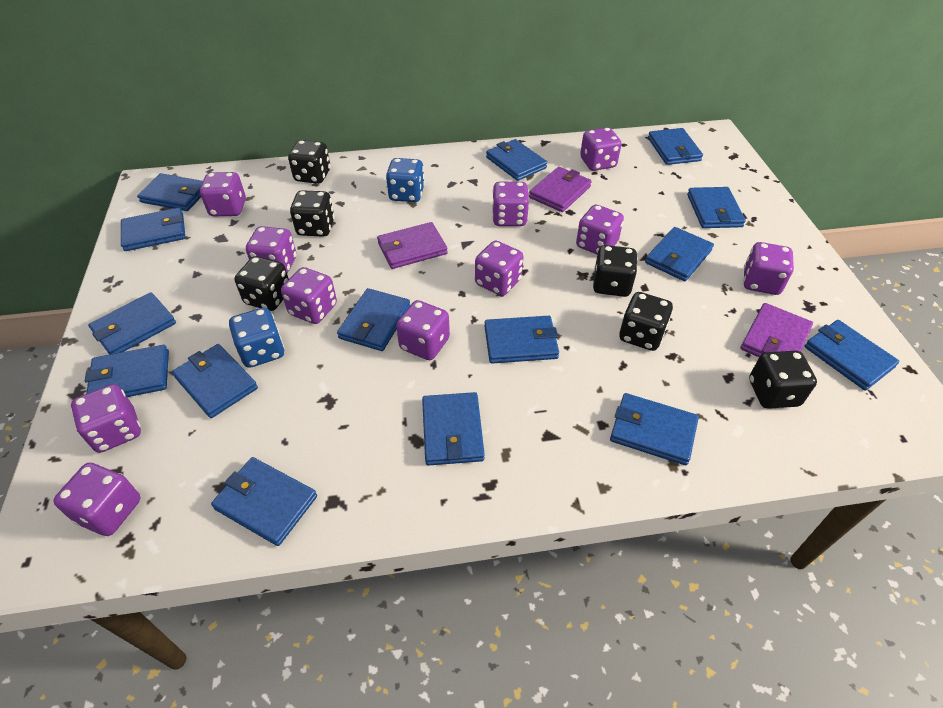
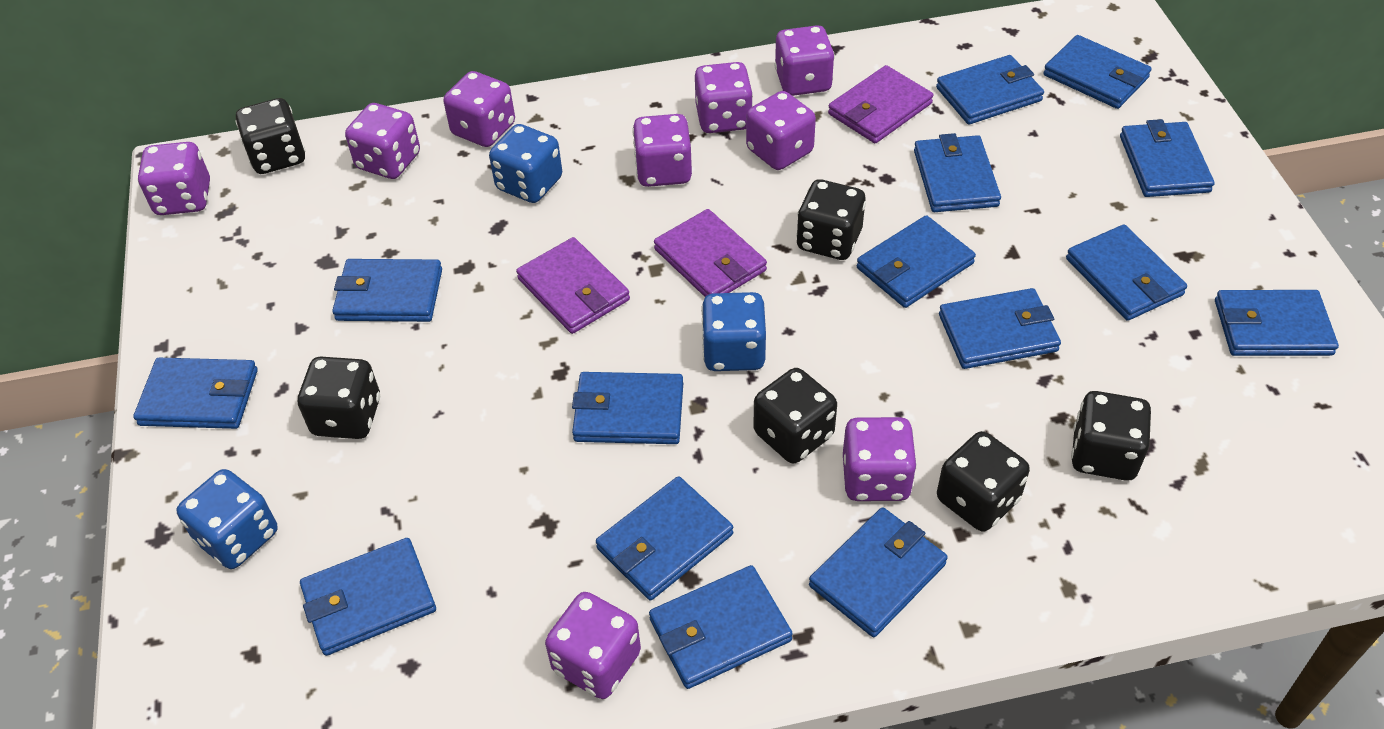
blue dice: [229,307,284,368] [386,158,425,202] = 2 -> [176,469,278,569] [489,124,562,203] [701,292,766,371] = 3
purple dice: [53,463,141,536] [71,384,141,453] [200,172,246,216] [246,226,296,274] [281,267,337,324] [396,300,450,360] [475,241,523,296] [492,182,529,226] [576,205,624,255] [580,127,622,171] [743,242,794,295] = 11 -> [138,142,210,215] [345,103,420,179] [443,71,515,147] [545,592,641,699] [632,114,692,187] [695,62,753,133] [746,91,816,170] [774,25,835,96] [843,417,917,501] = 9

